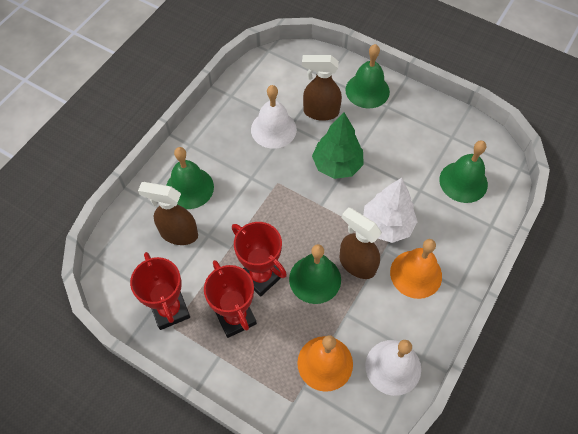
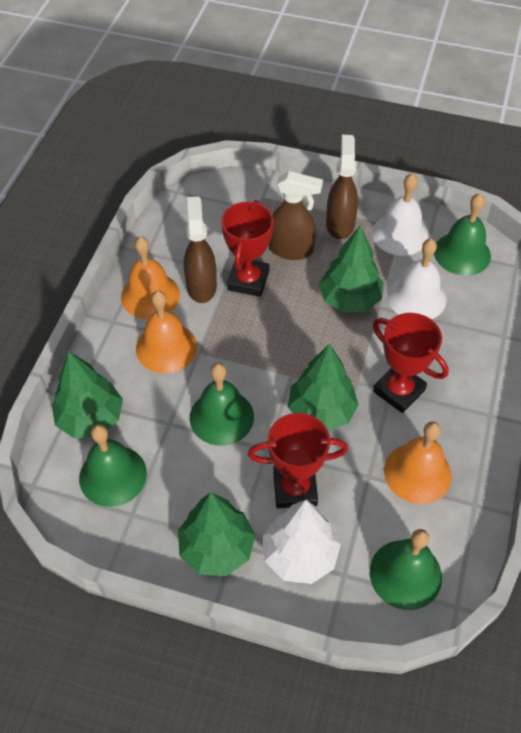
green tree: [312,112,364,179] = 1 -> [52,351,123,438] [178,492,255,576] [288,343,359,431] [319,225,383,312] = 4
orange bell: [297,335,353,392] [390,239,442,299] = 2 -> [121,237,180,319] [136,291,197,373] [384,421,452,504] = 3

